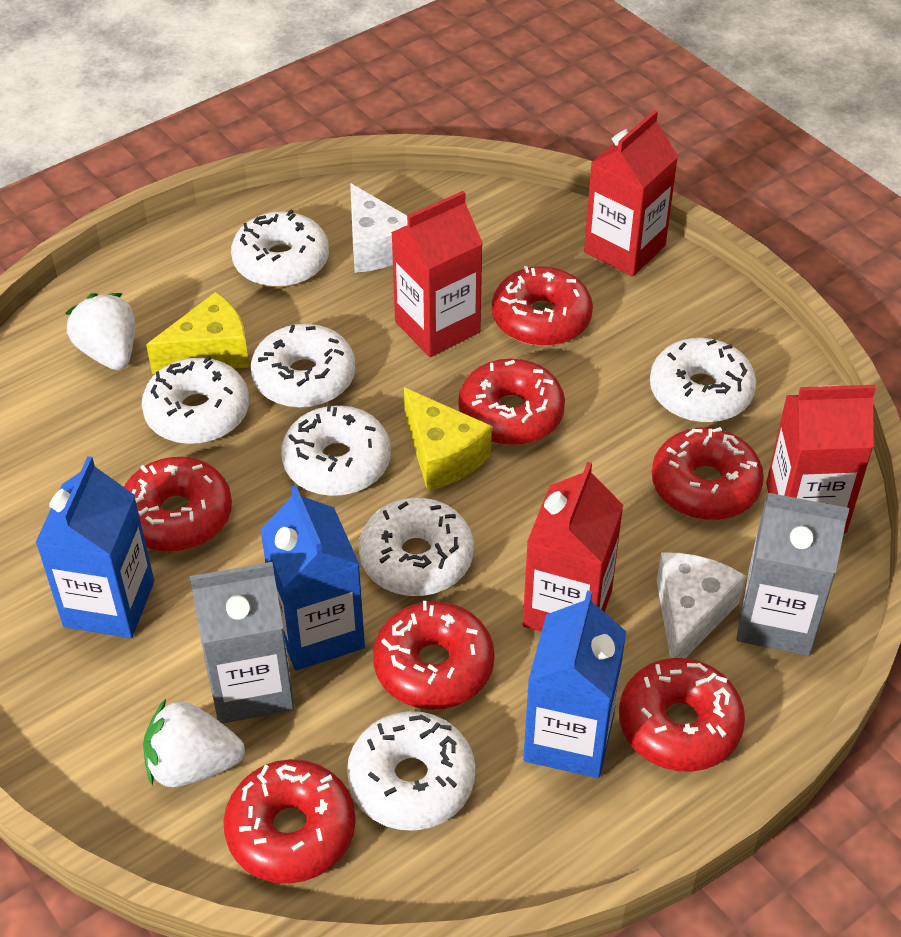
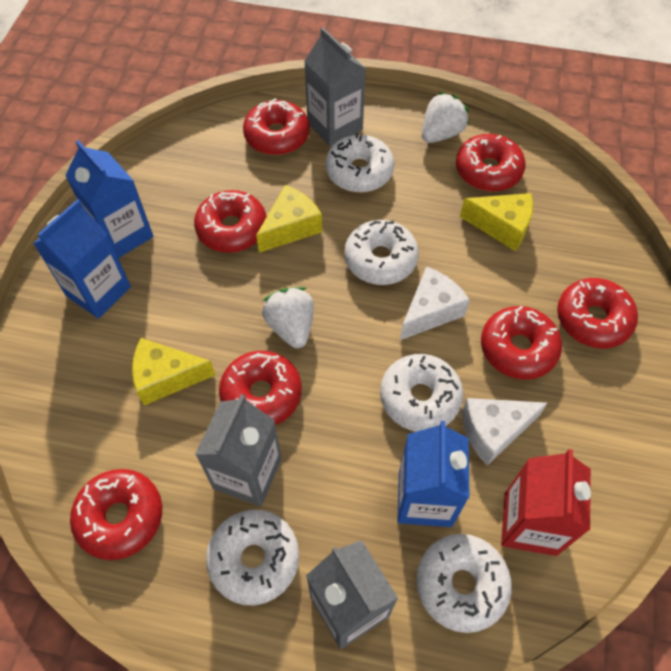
grey carton: [190,562,294,724] [736,493,849,656] = 2 -> [195,394,282,506] [304,27,366,147] [306,540,399,649] = 3
red carton: [391,191,483,357] [523,462,623,632] [584,110,678,277] [766,385,876,533] = 4 -> [501,449,591,556] = 1
white donut: [142,356,249,444] [231,209,329,288] [251,324,355,408] [281,404,391,496] [347,711,475,831] [359,498,474,596] [650,338,756,423] = 7 -> [206,510,299,605] [326,133,394,193] [344,220,419,285] [380,354,463,431] [416,534,512,633] = 5
yellow cheese: [146,292,249,374] [404,388,492,491] = 2 -> [132,338,215,405] [256,185,322,253] [460,193,533,251] = 3

